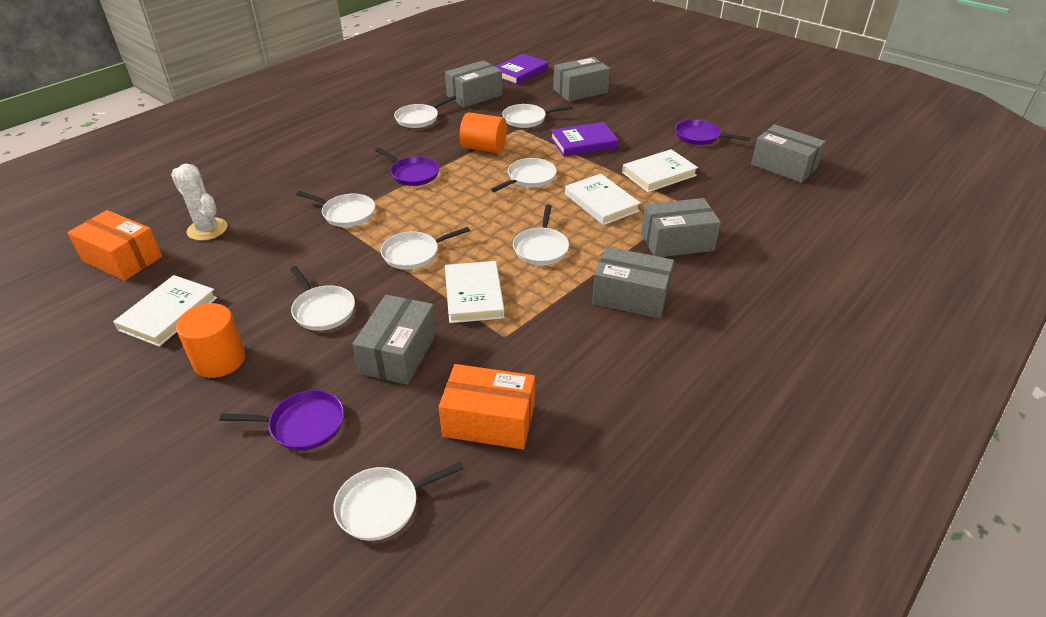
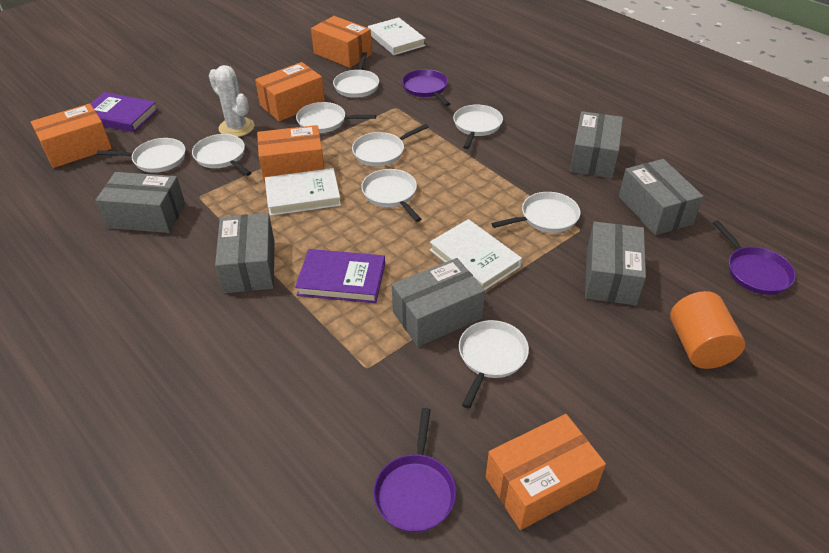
orange box: [67,210,162,281] [439,364,535,449] = 2 -> [31,103,112,168] [255,62,325,121] [257,125,324,184] [311,16,372,68] [486,414,606,530] = 5
orange cylinder: [176,303,246,378] [460,112,507,153] = 2 -> [670,291,745,369] = 1
white book: [113,275,217,347] [445,261,504,323] [565,174,641,225] [622,149,698,192] = 4 -> [265,168,341,216] [368,18,426,55] [430,219,522,290] = 3
white pan: [290,266,355,331] [296,191,375,227] [333,462,464,541] [381,227,470,270] [394,96,456,128] [491,158,557,192] [502,104,573,128] [513,205,569,265] = 8 -> [96,138,186,173] [192,134,251,176] [296,102,376,133] [333,52,379,98] [352,124,429,166] [361,169,421,222] [453,105,503,149] [459,320,529,409] [492,192,580,233] = 9

